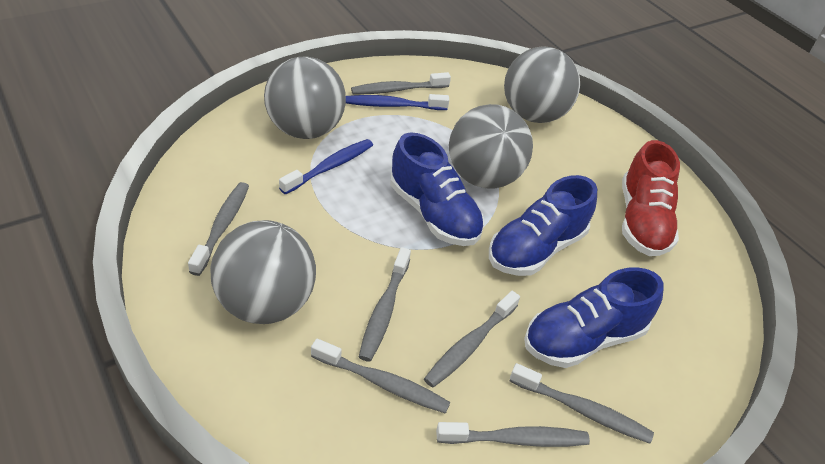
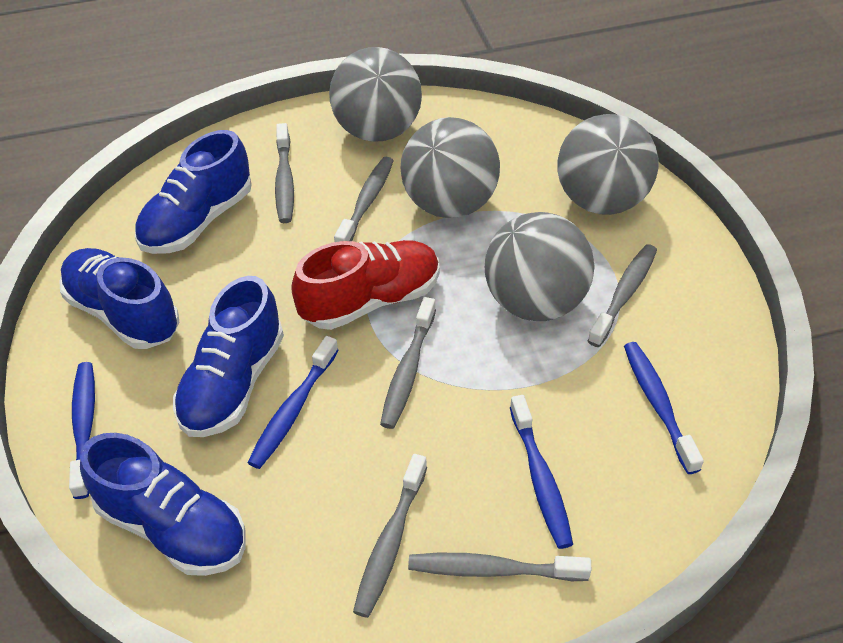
blue shoe: [390,132,484,246] [489,175,597,276] [524,267,664,368] = 3 -> [60,248,179,349] [80,433,246,576] [135,130,251,254] [173,276,284,437] = 4
blue toothbrush: [279,139,373,195] [346,94,449,110] = 2 -> [69,362,95,499] [247,336,339,469] [510,395,573,549] [624,342,704,474] = 4
grey toothbrush: [188,182,249,276] [311,339,450,414] [351,72,451,95] [359,247,411,362] [424,291,520,388] [436,422,590,447] [510,363,654,444] = 7 -> [275,123,294,223] [334,157,394,242] [353,454,427,618] [380,297,436,429] [408,553,591,581] [588,244,657,347] = 6

